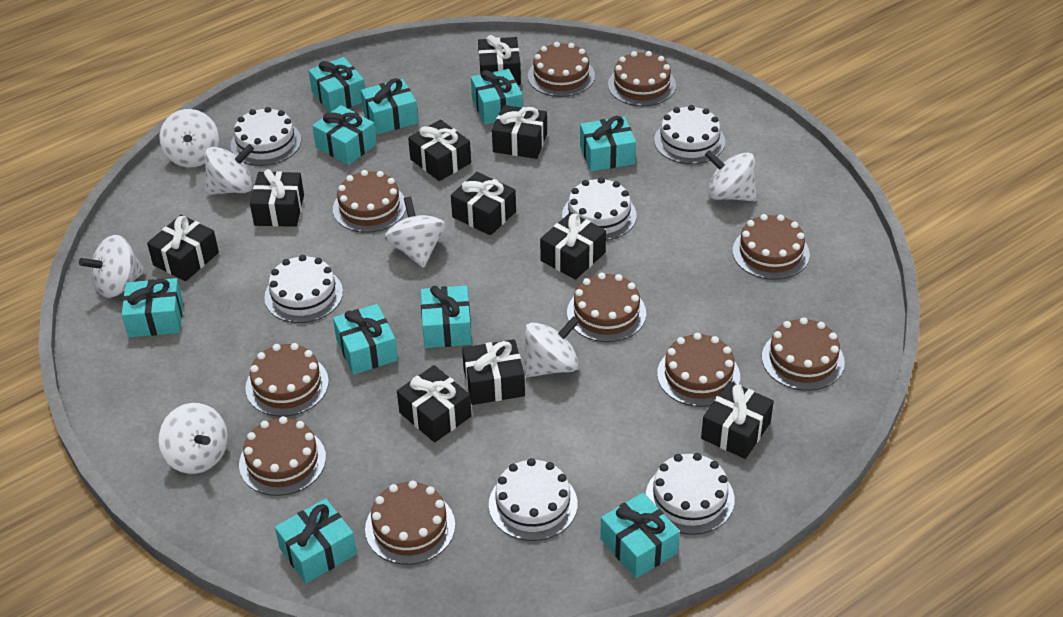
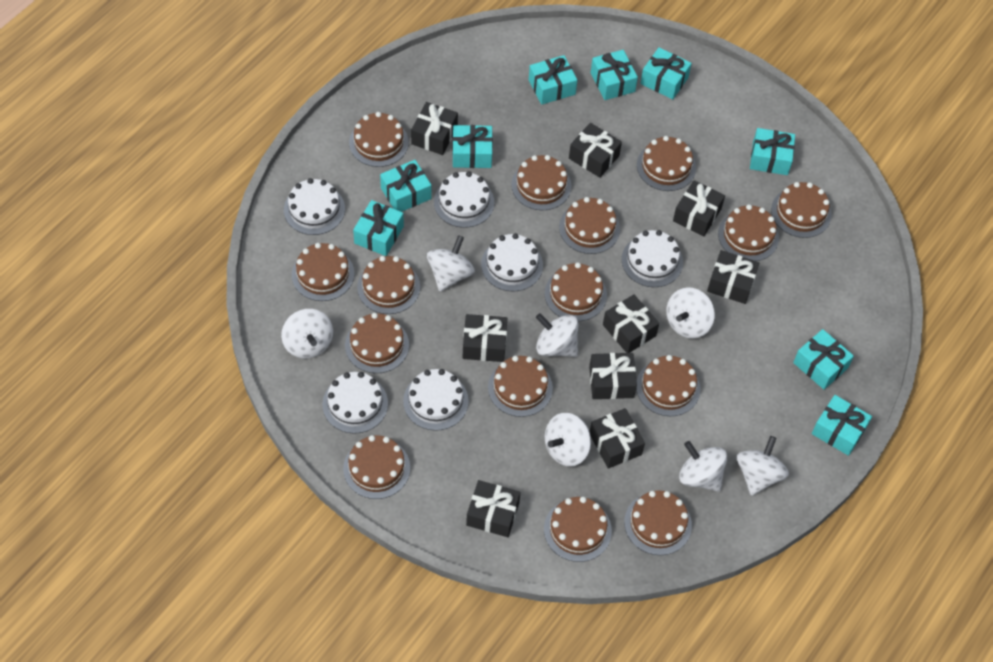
black gift: [147,215,219,281] [250,169,304,227] [397,365,472,443] [408,120,471,181] [451,172,516,235] [462,339,525,405] [478,35,521,85] [492,105,547,159] [540,212,606,280] [701,381,774,459] = 10 -> [411,102,458,155] [463,314,507,362] [466,480,521,537] [569,123,622,178] [589,353,637,399] [590,408,645,469] [603,294,659,353] [673,180,725,236] [707,250,759,304] = 9
brown cake: [239,416,326,496] [245,343,329,417] [333,170,406,233] [365,480,455,565] [528,42,595,97] [567,272,646,342] [608,51,676,106] [657,333,740,407] [733,214,810,280] [762,317,845,391] = 10 -> [292,243,354,301] [343,435,410,499] [345,313,409,373] [349,112,409,167] [357,256,420,314] [488,356,553,417] [511,155,571,210] [544,497,612,562] [545,263,607,321] [559,197,620,254] [624,490,692,555] [636,355,700,416] [637,136,696,191] [718,204,779,261] [771,182,832,238] = 15
turquoise gift: [122,278,183,337] [275,498,357,583] [309,57,365,113] [312,105,377,165] [333,304,398,375] [361,78,418,135] [421,286,472,348] [471,69,523,125] [580,116,636,172] [600,493,680,578] = 10 -> [353,200,404,256] [380,160,432,212] [452,125,493,168] [529,55,577,105] [591,50,638,100] [640,47,692,100] [750,128,795,175] [793,329,854,390] [812,395,872,456] = 9

